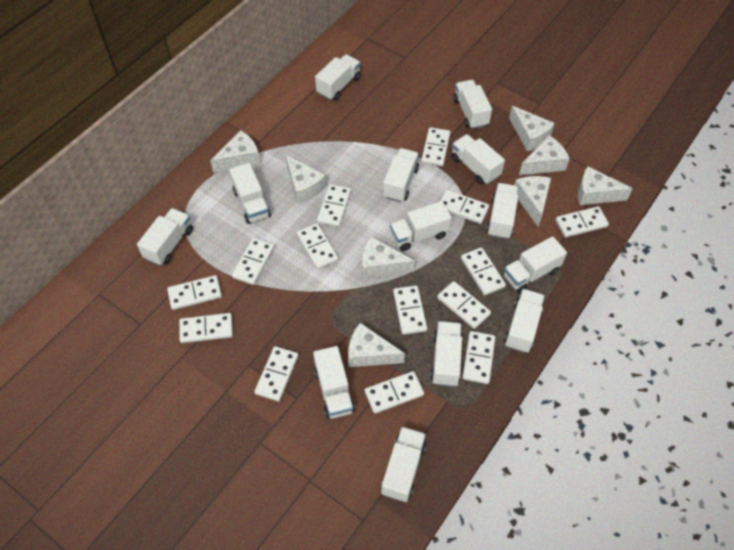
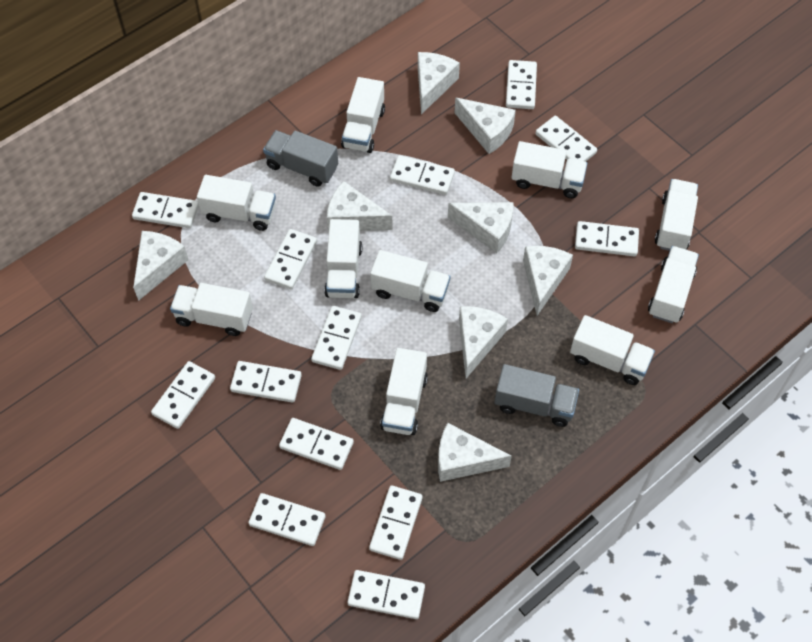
grey truck: none = 0 -> [263,130,338,187] [495,364,579,427] = 2
white domino: [167,275,222,310] [179,313,233,343] [232,238,275,285] [254,346,299,402] [297,223,339,270] [317,184,351,227] [365,371,424,414] [393,285,427,335] [421,127,450,166] [437,281,491,329] [440,190,489,224] [461,247,506,295] [462,331,496,384] [555,206,609,238] = 14 -> [132,192,199,228] [151,361,215,429] [230,361,302,403] [249,493,326,546] [264,229,317,289] [279,418,354,470] [311,306,362,370] [348,570,425,619] [369,485,423,560] [390,155,455,195] [506,60,537,109] [535,116,597,162] [575,221,639,257] = 13
white truck: [137,208,193,266] [229,163,271,224] [313,346,355,419] [315,54,361,100] [381,426,426,502] [383,148,419,202] [390,201,452,251] [430,321,463,387] [451,134,505,185] [453,80,492,129] [486,183,519,239] [503,236,567,293] [504,289,545,353] = 13 -> [170,283,253,336] [197,175,276,231] [324,219,362,298] [341,77,385,153] [370,250,450,312] [380,348,428,435] [511,141,588,198] [570,315,655,385] [648,246,699,323] [655,179,698,251] = 10

